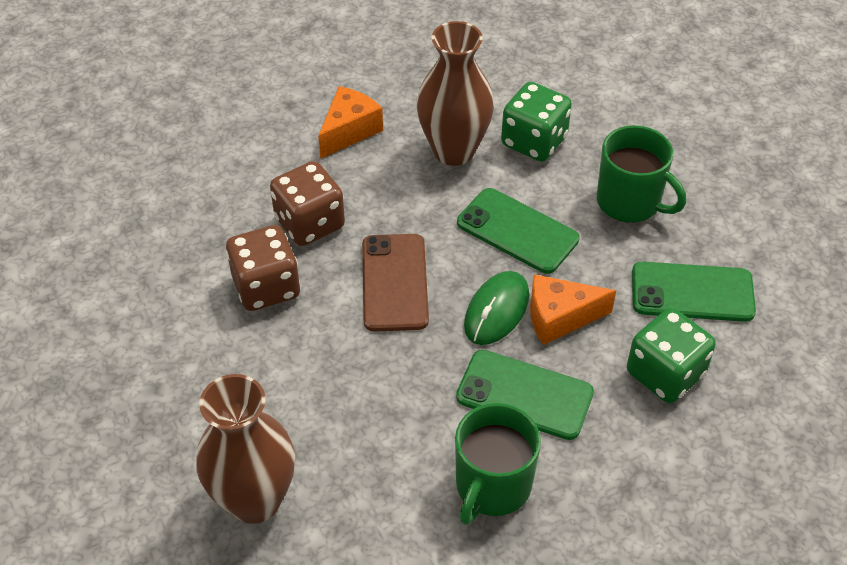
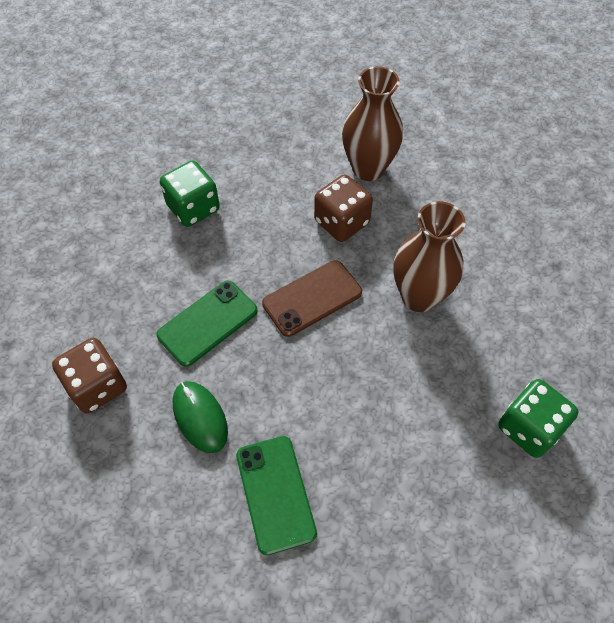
green mug: [455,403,541,525] [597,125,686,223] = 2 -> none = 0
green phone: [456,350,594,440] [457,188,580,274] [632,261,756,322] = 3 -> [157,281,258,367] [236,436,317,555] = 2
orange cheese: [318,86,383,159] [530,274,616,345] = 2 -> none = 0

